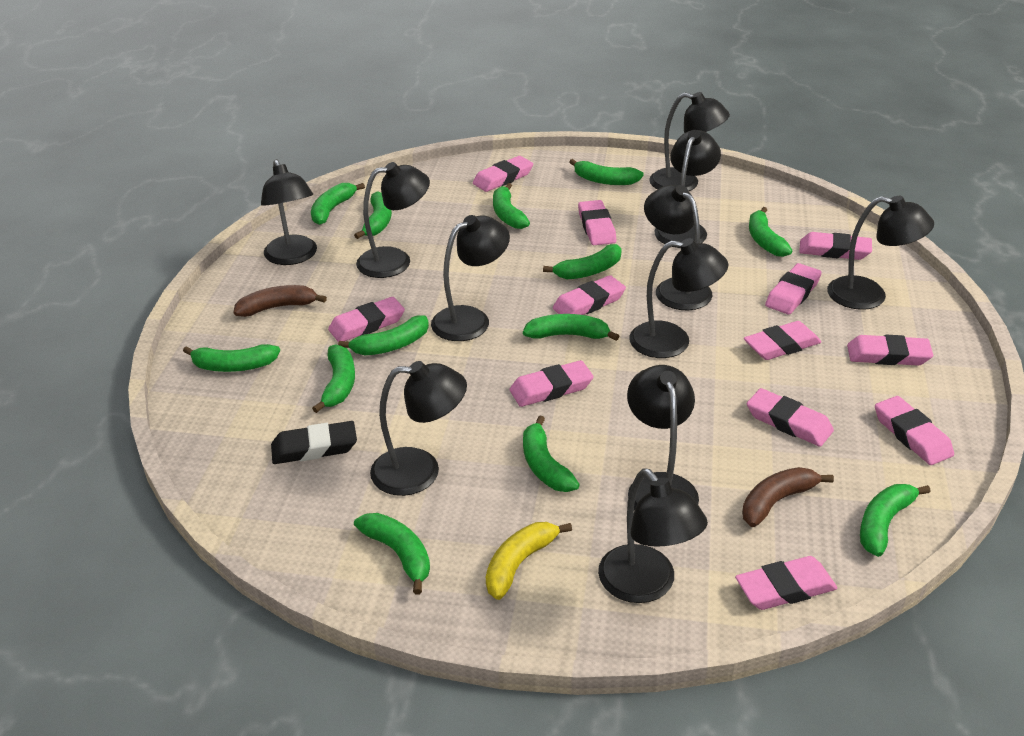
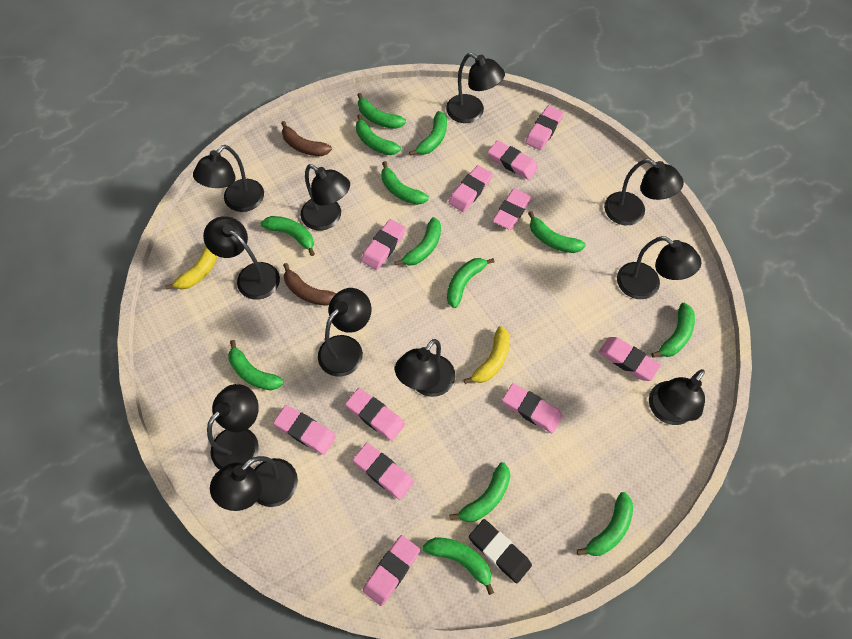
pink eraser: [328,297,405,342] [473,156,533,192] [509,360,594,407] [553,275,626,315] [578,200,616,245] [735,556,837,610] [744,321,821,360] [747,388,834,447] [765,263,822,315] [799,232,872,260] [847,335,933,366] [875,396,954,465] = 12 -> [273,405,336,455] [345,388,405,441] [353,443,414,500] [361,219,406,270] [363,535,420,606] [448,165,493,212] [488,140,538,180] [492,189,532,230] [502,383,563,434] [525,106,564,150] [599,337,661,381] = 11
yellow banana: [486,522,572,600] = 1 -> [165,245,218,290] [464,326,510,384] = 2

